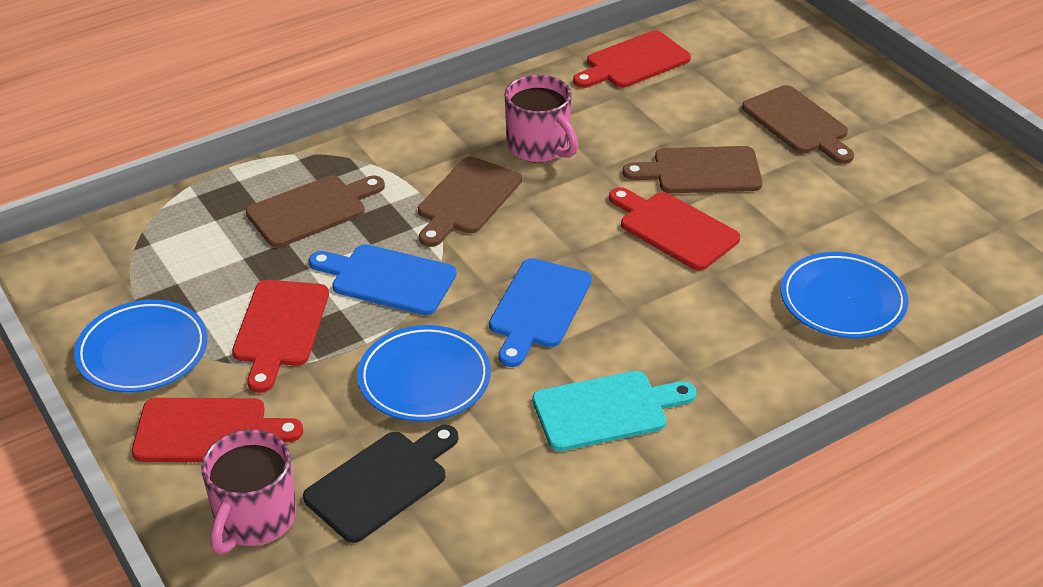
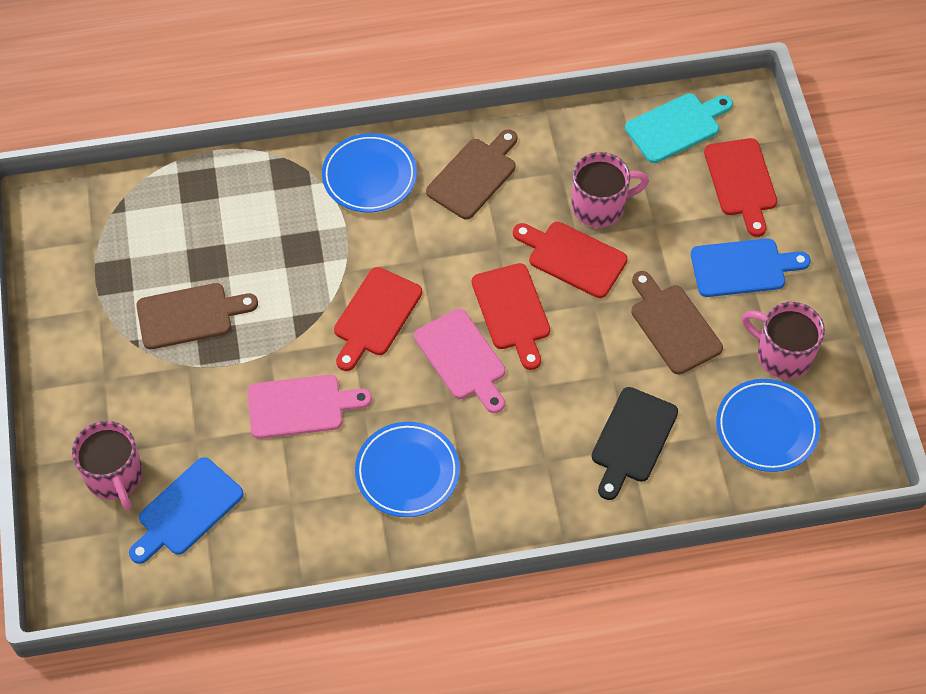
brown cutting board: [246,175,385,248] [418,157,522,247] [622,146,763,193] [742,85,854,164] = 4 -> [136,283,258,349] [426,129,518,219] [631,271,723,374] = 3
pink cutting board: none = 0 -> [248,375,372,439] [414,309,505,413] = 2
pink mug: [201,430,296,554] [505,75,578,163] = 2 -> [72,421,143,510] [571,152,649,227] [742,302,825,379] = 3

